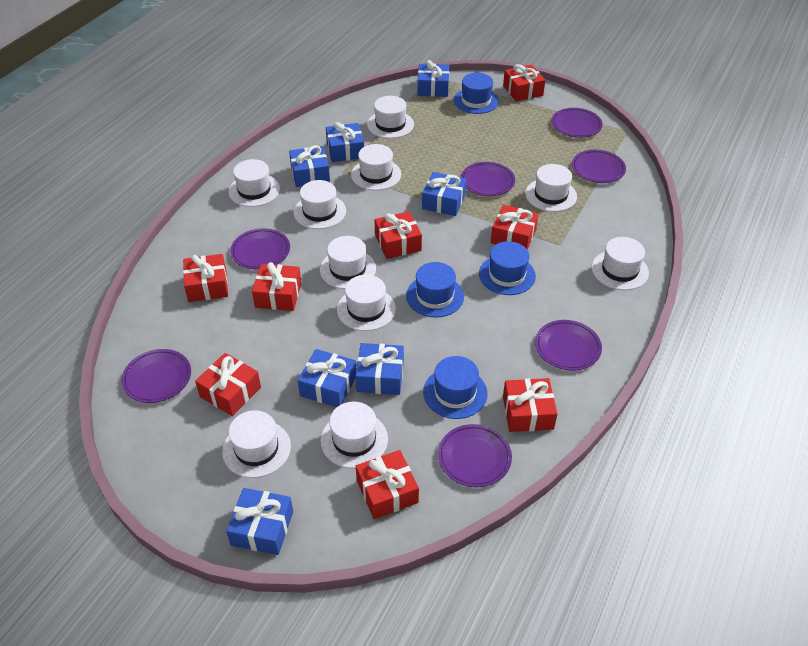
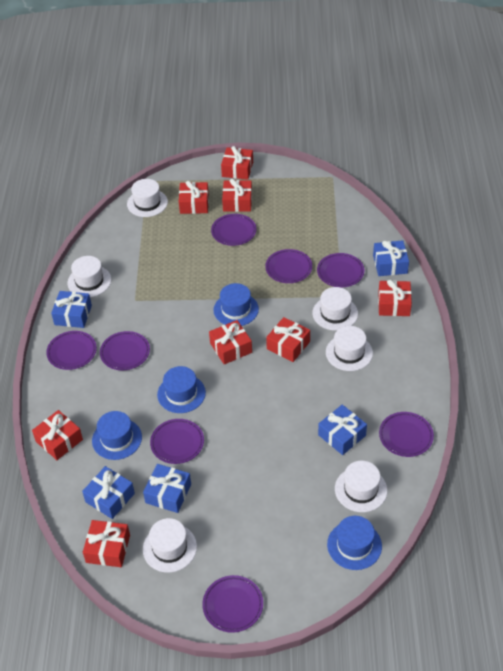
blue gift: [226,488,293,555] [289,145,330,187] [298,349,356,407] [326,122,364,162] [355,343,404,395] [418,60,449,97] [422,172,467,216] = 7 -> [51,291,92,328] [82,466,135,519] [143,464,191,513] [318,405,367,455] [373,240,409,276] = 5
purple plate: [121,349,191,403] [230,228,290,269] [438,424,512,487] [461,162,515,196] [535,320,602,371] [552,108,603,138] [572,150,626,183] = 7 -> [46,331,97,370] [100,331,150,370] [150,419,204,464] [202,575,263,633] [211,214,256,246] [265,249,312,283] [317,253,364,288] [379,412,434,457] = 8
white hat: [222,410,291,478] [228,159,280,207] [293,180,346,229] [320,236,376,289] [321,402,388,468] [337,275,396,331] [351,144,401,190] [367,96,414,138] [525,164,577,212] [592,237,649,290] = 10 -> [67,256,111,297] [127,179,168,217] [143,518,197,573] [313,287,358,331] [326,326,373,371] [335,461,387,512] = 6

